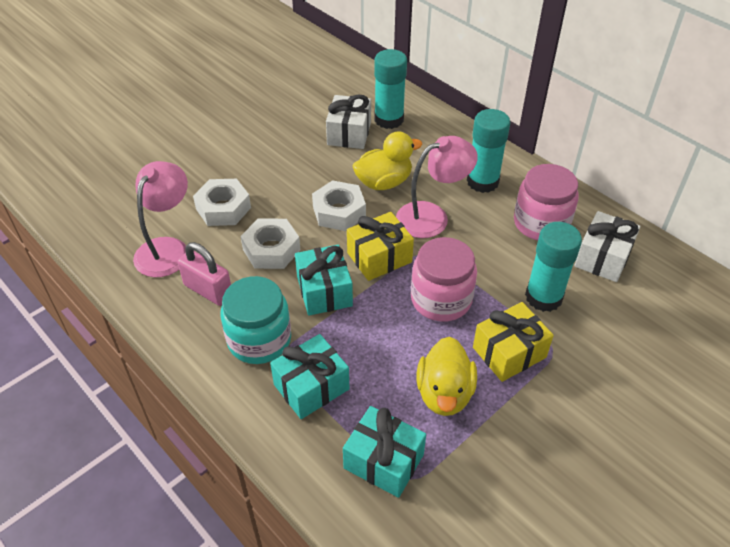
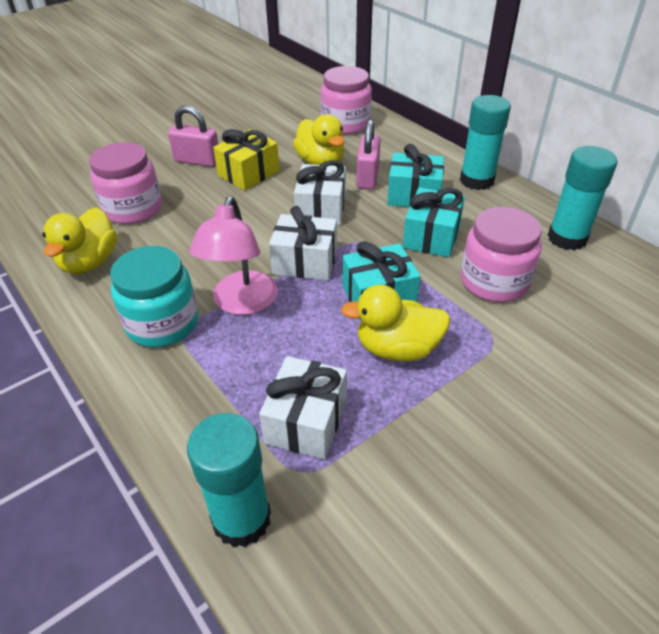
pink jar: [411,237,477,322] [514,164,579,240] = 2 -> [89,142,162,224] [321,66,372,134] [461,207,542,302] = 3
pink lamp: [133,161,188,277] [396,136,478,238] = 2 -> [190,196,278,315] = 1
pink padlock: [177,242,231,306] = 1 -> [168,106,218,167] [356,119,381,190] = 2
white gift: [326,94,371,149] [574,211,640,282] = 2 -> [259,356,347,459] [269,206,337,280] [294,160,346,225] = 3
white nut: [193,179,251,226] [240,218,300,269] [312,180,366,231] = 3 -> none = 0
yellow duck: [353,131,422,190] [417,337,477,416] = 2 -> [42,207,117,274] [293,114,344,166] [341,285,451,361] = 3
yellow gift: [347,212,414,281] [473,302,554,382] = 2 -> [213,129,280,190] = 1

